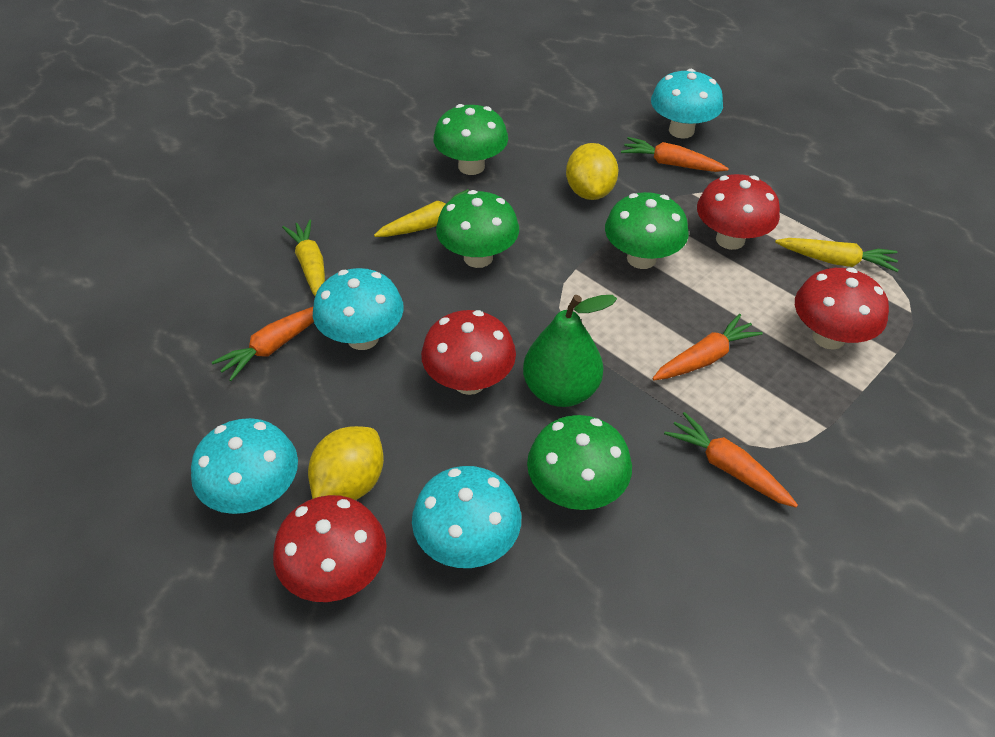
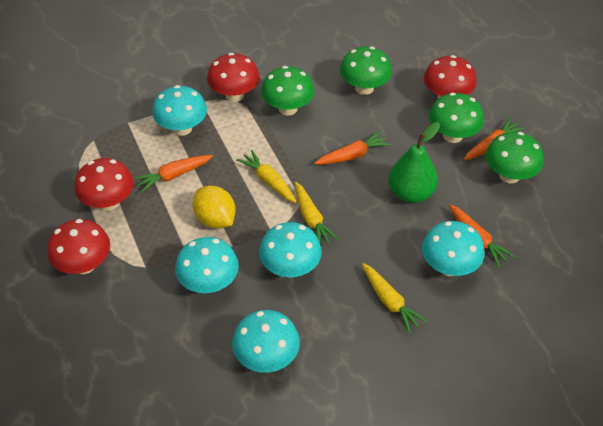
turquoise mushroom: [191,418,298,514] [313,268,404,350] [412,466,521,568] [651,69,723,139] = 4 -> [152,85,207,136] [175,237,239,293] [232,310,300,373] [259,222,322,278] [422,221,485,276] = 5
yellow lemon: [308,426,384,500] [566,143,619,200] = 2 -> [193,186,236,229] = 1

